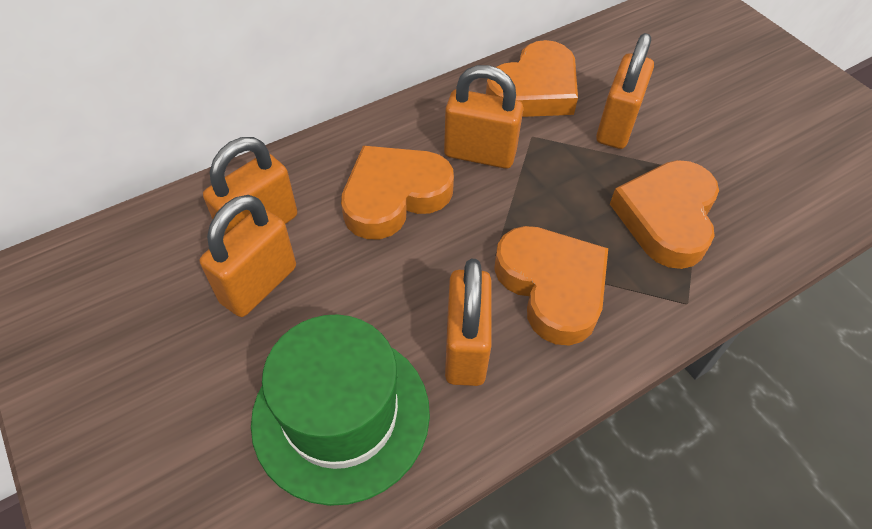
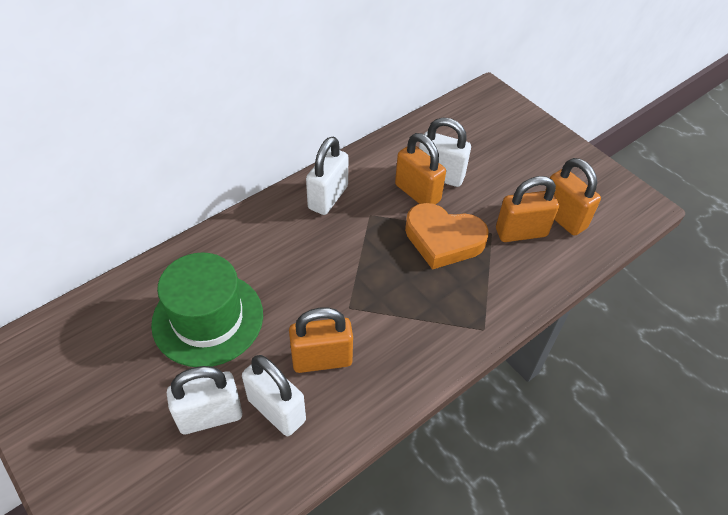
orange heart: [341,146,454,239] [486,40,578,117] [494,226,608,345] [610,160,719,269] = 4 -> [405,203,489,270] = 1
orange padlock: [200,195,296,317] [203,137,297,236] [444,65,523,169] [445,259,492,386] [596,33,654,149] = 5 -> [289,308,353,373] [395,133,446,204] [496,176,559,242] [545,158,601,236] = 4
white padlock: none = 0 -> [167,366,242,434] [242,355,306,436] [306,137,348,215] [419,118,471,187] = 4

